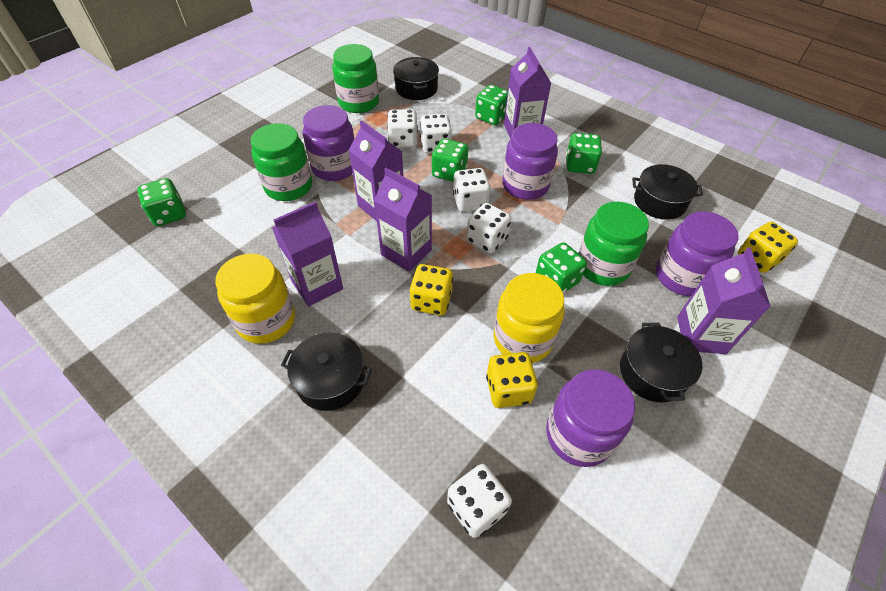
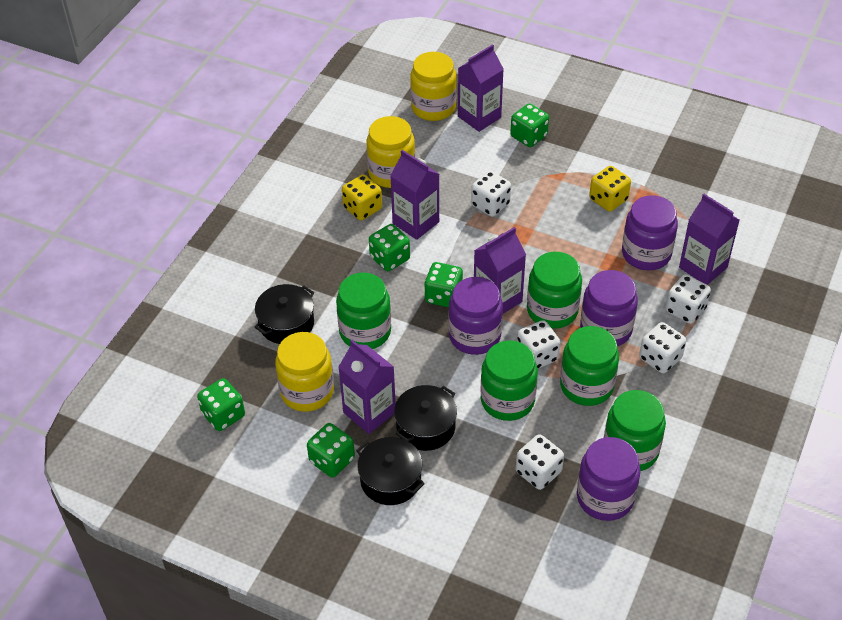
black pot: [281,332,372,411] [393,57,439,100] [620,323,702,403] [632,164,703,220] = 4 -> [255,284,314,344] [356,437,425,505] [394,385,457,451] = 3
green jar: [251,123,312,201] [332,44,379,113] [578,202,649,286] = 3 -> [336,273,391,349] [480,340,538,421] [527,252,582,329] [560,326,619,406] [604,390,666,471] = 5
yellow dice: [409,264,453,316] [486,352,538,408] [738,222,798,273] = 3 -> [342,174,382,220] [589,166,631,212] = 2
yellow jar: [215,254,295,344] [494,273,564,363] = 2 -> [275,332,334,412] [366,116,415,188] [410,52,457,121] = 3

